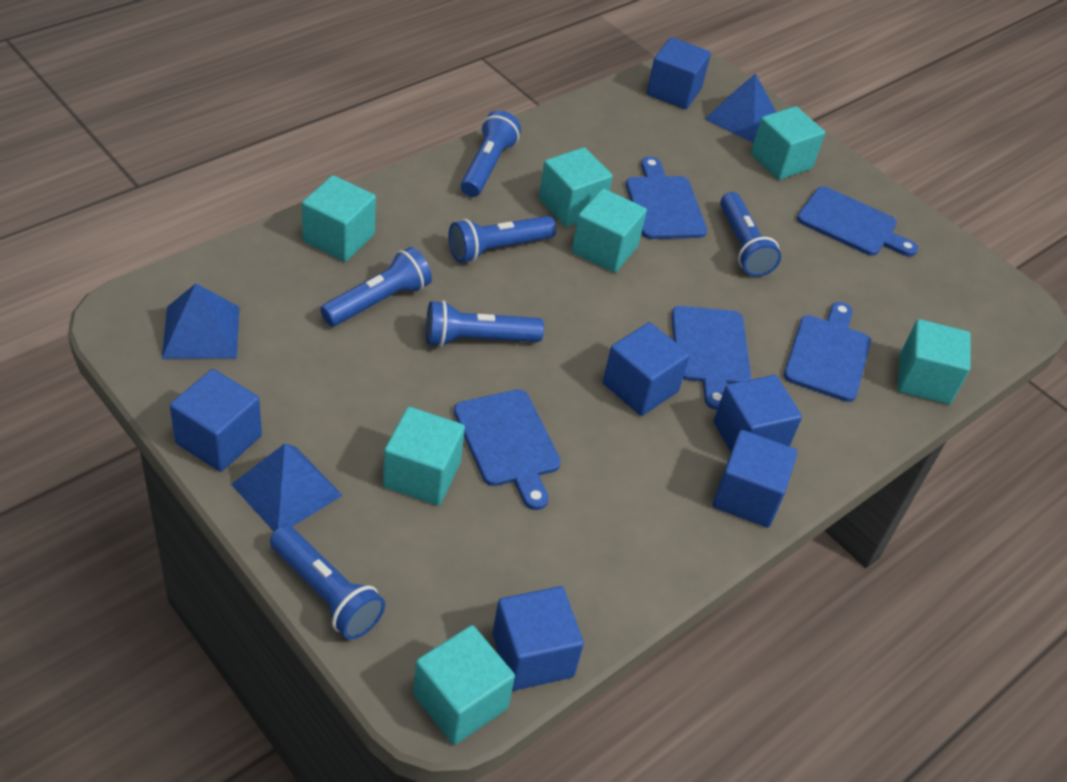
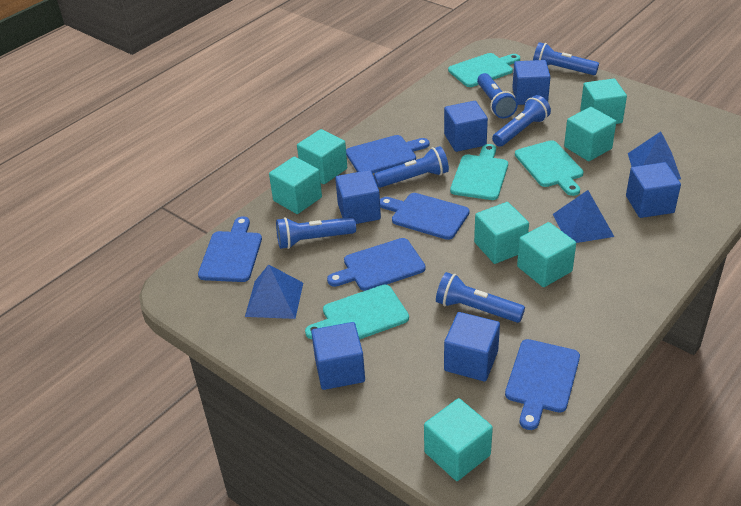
turquoise cutting board: none = 0 -> [305,285,409,339] [448,53,520,87] [450,144,508,200] [515,140,584,196] = 4

